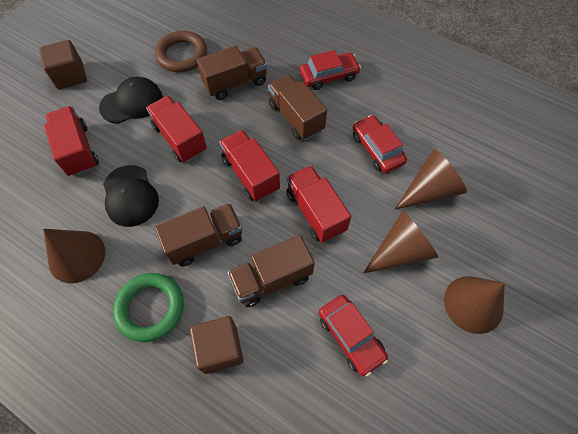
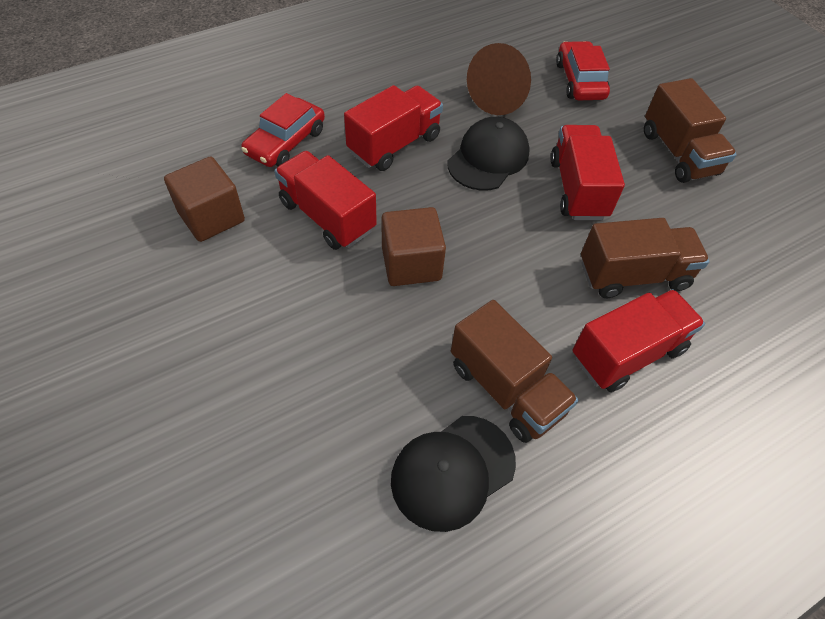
brown cone: [43,229,105,283] [363,211,439,274] [395,150,467,210] [444,276,505,334] = 4 -> [467,43,531,115] = 1
brown ring: [155,31,207,72] = 1 -> none = 0
brown truck: [155,203,243,266] [197,46,267,100] [227,235,315,307] [268,75,327,140] = 4 -> [451,300,578,443] [581,218,710,298] [644,78,737,183] = 3
green ring: [113,273,184,342] = 1 -> none = 0
red car: [300,50,361,90] [319,295,388,376] [353,115,407,173] = 3 -> [241,93,325,167] [556,41,610,100] = 2

